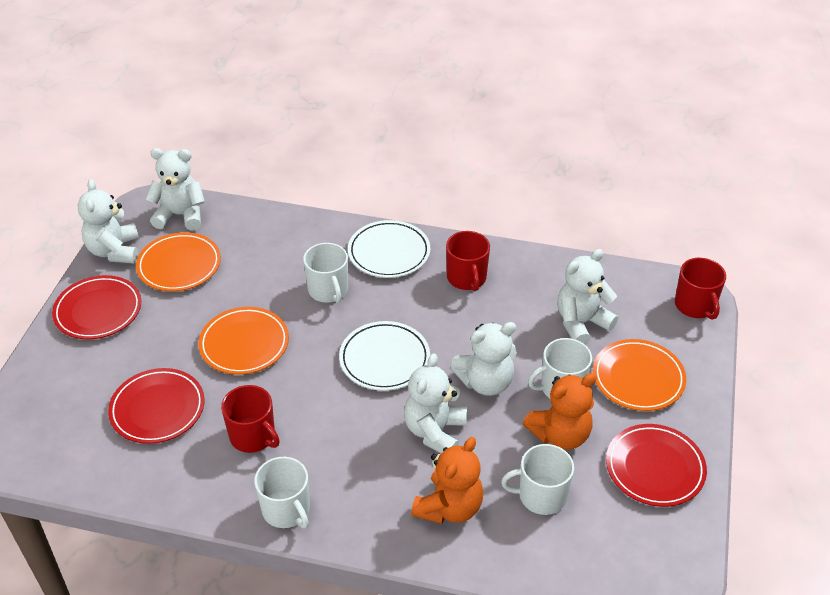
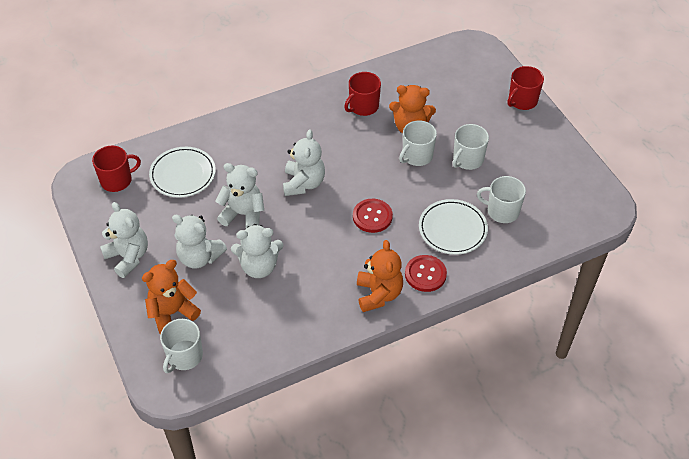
orange plate: [136,232,221,291] [198,307,289,375] [593,339,686,411] = 3 -> none = 0
orange teddy bear: [411,437,483,524] [523,373,597,450] = 2 -> [142,260,201,334] [357,240,403,312] [389,85,436,133] = 3
red button: none = 0 -> [353,199,393,233] [405,255,447,292] = 2
red plate: [52,275,141,339] [108,368,205,444] [606,424,707,507] = 3 -> none = 0

